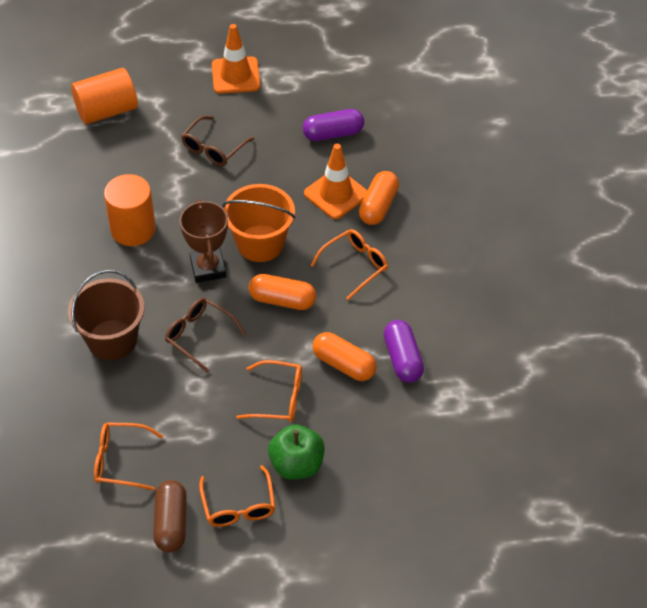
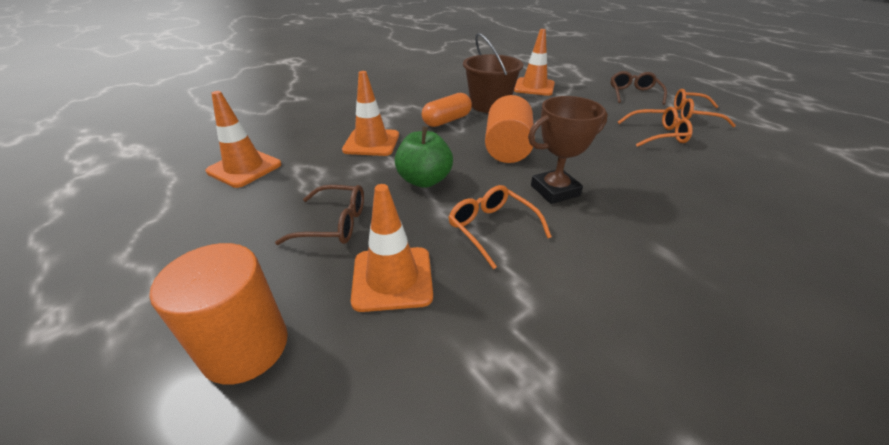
brown capsule: [153,480,187,553] = 1 -> none = 0
orange bucket: [222,184,296,262] = 1 -> none = 0
orange capsule: [249,274,316,310] [312,332,377,381] [359,171,399,225] = 3 -> [422,93,472,127] = 1
orange glasses: [94,422,163,491] [199,465,276,527] [236,360,302,422] [310,229,388,300] = 4 -> [449,185,552,269] [617,107,693,147] [674,89,736,127] = 3
orange traffic cone: [212,24,260,94] [304,144,367,219] = 2 -> [206,91,282,188] [342,71,399,156] [351,184,433,312] [514,29,555,96] = 4
purple capsule: [303,109,364,141] [384,320,424,383] = 2 -> none = 0

